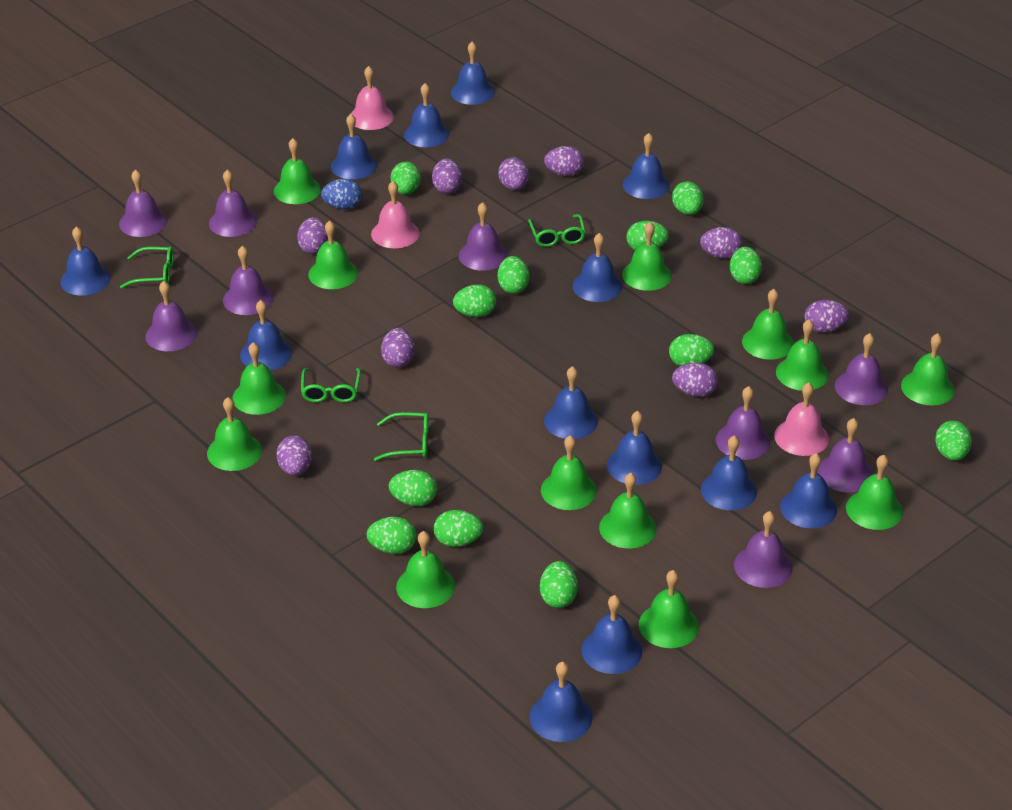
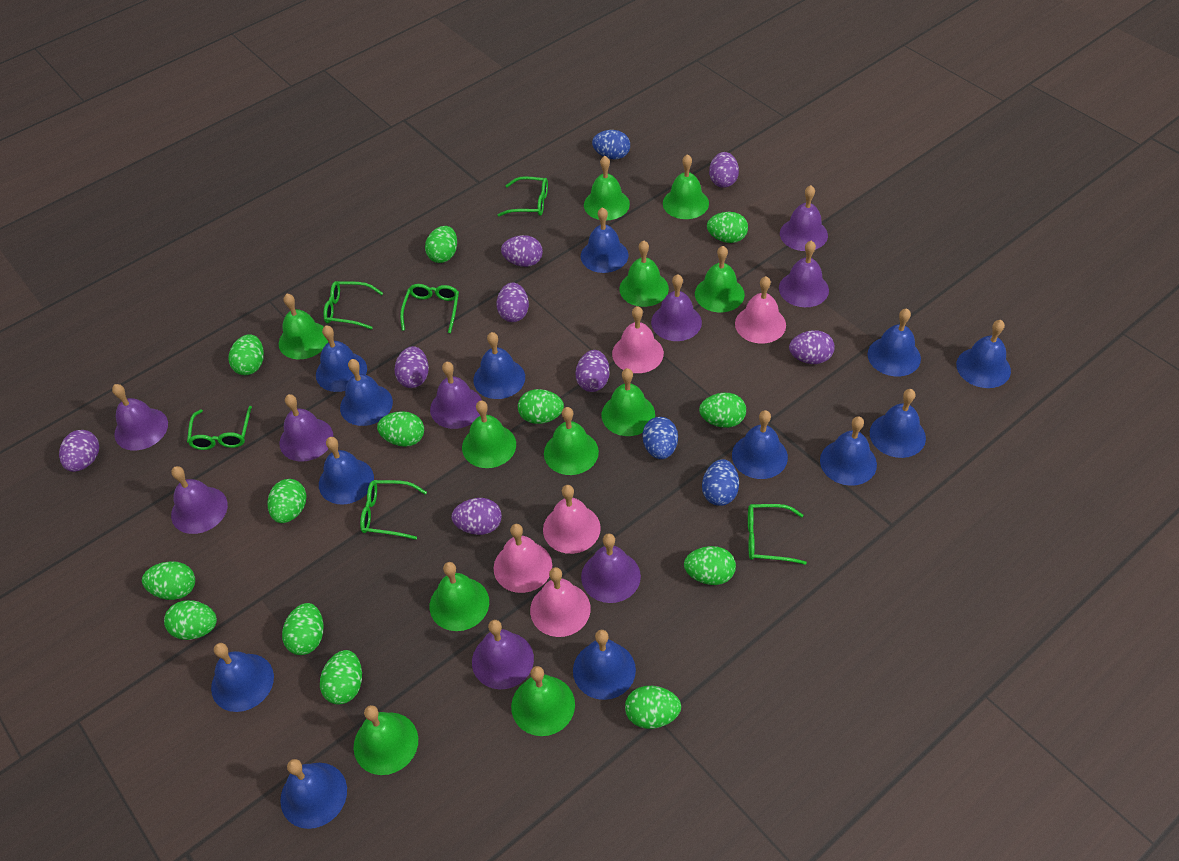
blue egg: [321,179,362,209] = 1 -> [592,130,630,159] [643,417,678,459] [702,459,739,506] = 3
green bell: [207,397,262,471] [232,342,286,415] [274,138,321,204] [308,220,358,289] [396,531,455,608] [541,435,597,510] [599,473,656,549] [622,222,672,291] [639,570,699,648] [742,289,794,360] [776,319,829,391] [846,455,903,530] [901,333,955,405] = 13 -> [279,294,328,359] [354,705,418,775] [430,562,489,631] [462,400,516,468] [511,666,575,736] [544,407,599,475] [584,156,630,220] [602,368,655,436] [619,241,669,307] [663,154,709,219] [695,246,745,312] = 11
green egg: [366,517,416,554] [389,470,437,506] [391,162,421,195] [434,510,483,547] [453,284,496,317] [497,256,530,294] [540,561,578,608] [627,221,669,250] [669,334,714,366] [672,182,704,215] [730,247,762,284] [935,421,972,461] = 12 -> [142,561,195,600] [164,600,217,640] [229,334,264,375] [268,479,307,523] [282,603,323,655] [320,650,362,705] [377,411,424,447] [425,226,457,263] [518,389,564,424] [625,686,681,729] [684,546,736,585] [699,393,746,428] [707,212,748,243] = 13
green glasses: [120,247,174,288] [301,368,361,402] [374,412,429,461] [528,214,586,247] = 4 -> [187,406,252,450] [323,281,383,330] [360,480,427,540] [400,284,459,333] [498,176,548,217] [748,504,807,565] = 6
pink bell: [350,66,394,130] [371,181,420,248] [774,383,829,456] = 3 -> [493,524,552,593] [530,567,591,637] [543,485,601,554] [612,306,664,373] [735,276,786,344] = 5
purple egg: [276,436,312,476] [297,217,328,254] [381,328,415,367] [432,159,462,194] [498,158,529,190] [544,146,584,176] [672,363,718,397] [700,227,742,259] [804,300,849,333] = 9 -> [59,430,99,472] [394,346,429,388] [451,498,502,535] [497,283,529,322] [501,235,543,267] [575,350,610,392] [709,152,739,188] [789,330,835,364] = 8

